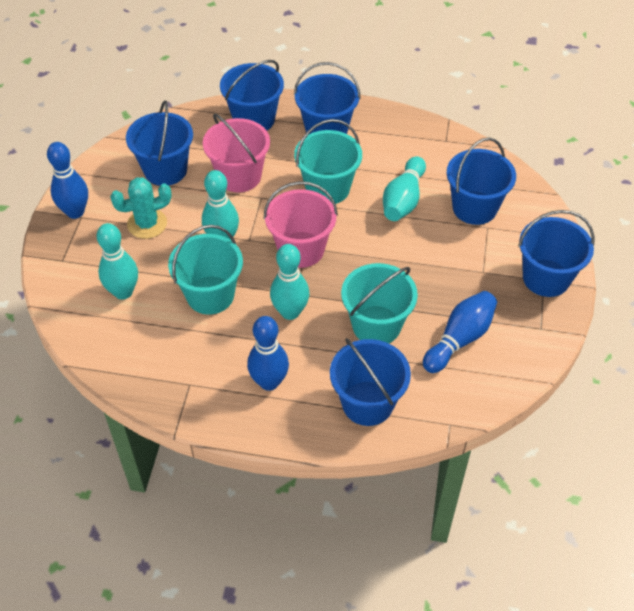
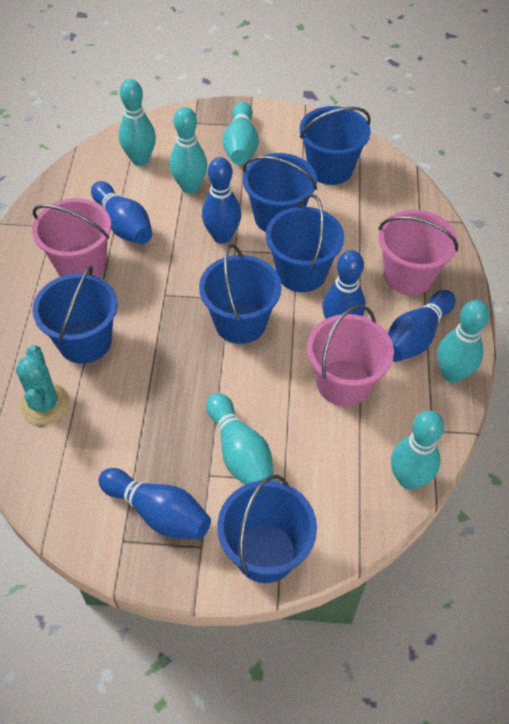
blue bowling pin: [47,142,88,219] [247,316,289,391] [423,291,497,373] = 3 -> [91,181,152,244] [98,468,211,540] [202,157,241,244] [322,250,365,319] [388,290,456,362] = 5
pink bucket: [203,113,270,192] [264,181,338,268] = 2 -> [32,198,111,277] [307,305,394,407] [378,210,458,295] = 3
turquoise bowling pin: [97,223,138,300] [202,170,239,240] [270,244,309,320] [383,156,426,221] = 4 -> [119,79,156,166] [170,107,207,193] [206,393,274,485] [223,102,259,165] [391,411,444,489] [437,300,490,383] = 6
turquoise bucket: [168,225,243,315] [294,119,362,204] [341,263,418,343] = 3 -> none = 0

